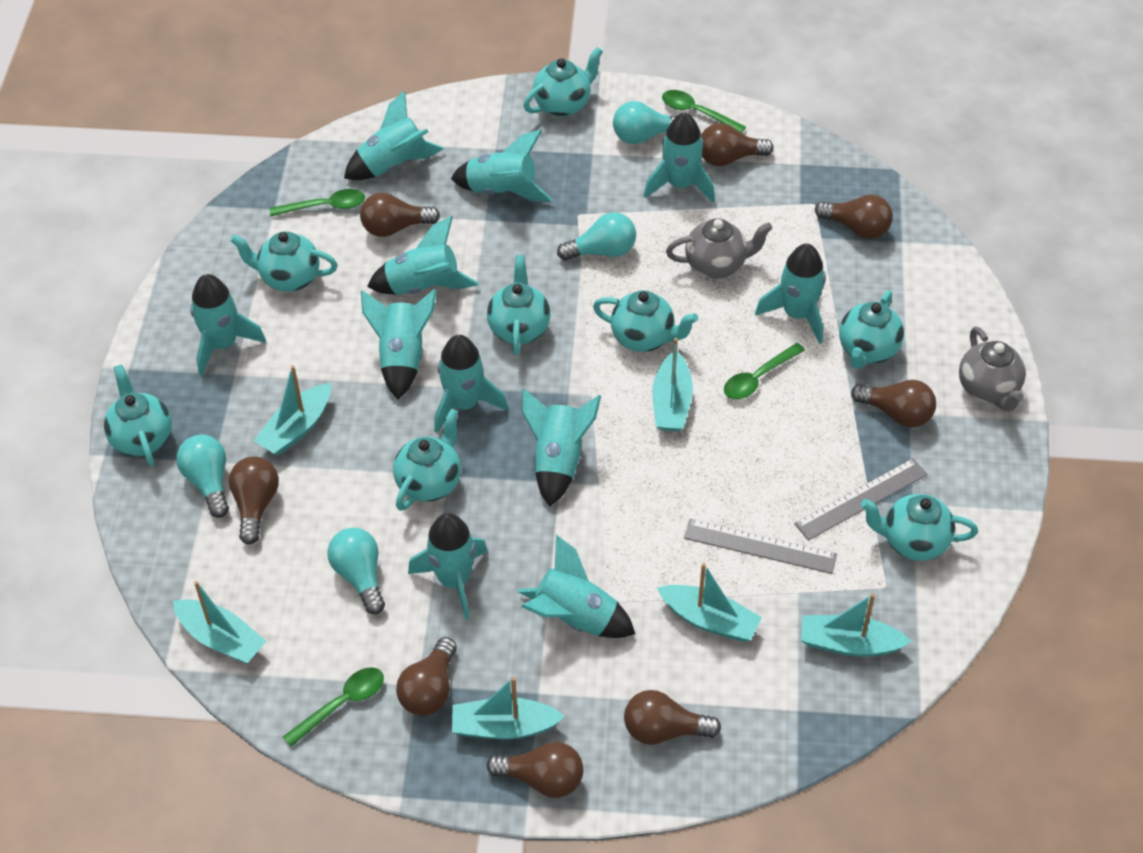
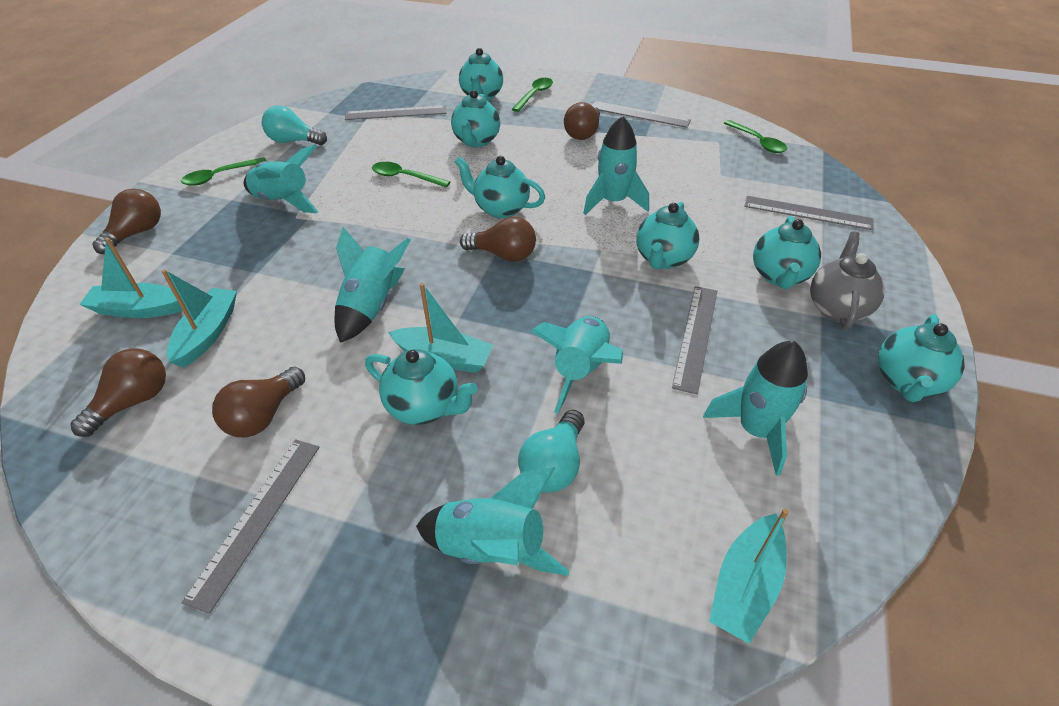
brown light bulb: [229,457,279,545] [360,193,440,237] [396,637,457,716] [486,742,583,798] [624,690,721,745] [701,123,773,166] [815,194,893,239] [851,380,936,428] = 8 -> [70,348,166,437] [92,189,161,254] [212,367,305,437] [460,217,536,262] [564,102,600,140] = 5
grey ruler: [684,519,837,574] [794,458,928,541] = 2 -> [181,439,319,614] [345,105,446,120] [592,101,691,128] [672,286,717,394] [744,196,874,230] = 5
grey teapot: [666,219,772,279] [959,327,1026,411] = 2 -> [810,232,885,329] = 1
turquoise boat: [173,581,266,663] [253,365,331,455] [452,677,565,739] [652,338,693,431] [657,563,762,642] [801,593,912,657] = 6 -> [79,238,183,318] [161,269,237,368] [388,283,494,373] [709,509,789,644] = 4
turquoise light bulb: [177,435,229,518] [327,528,385,614] [557,212,636,260] [613,101,676,144] = 4 -> [262,105,327,145] [518,410,584,493] = 2
turquoise rocket: [190,274,266,376] [344,91,444,180] [361,289,437,399] [367,216,479,295] [408,513,488,619] [434,335,508,433] [451,130,553,201] [518,535,635,638] [522,388,601,507] [644,112,715,203] [755,244,826,344] = 11 -> [244,144,319,213] [335,227,410,343] [416,467,569,576] [531,316,623,414] [583,116,649,215] [703,341,808,476] = 6
turquoise teapot: [104,364,172,466] [230,231,338,292] [393,409,461,511] [487,255,551,355] [523,47,603,117] [593,290,698,352] [839,290,904,369] [861,494,978,561] = 8 -> [365,349,478,425] [451,90,500,148] [454,156,545,219] [459,48,503,101] [636,202,699,269] [753,216,821,289] [878,314,965,402] = 7

